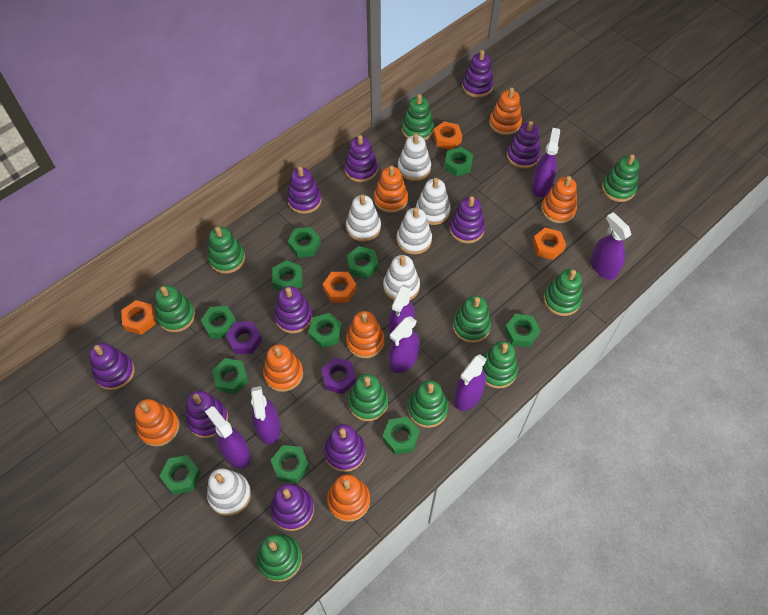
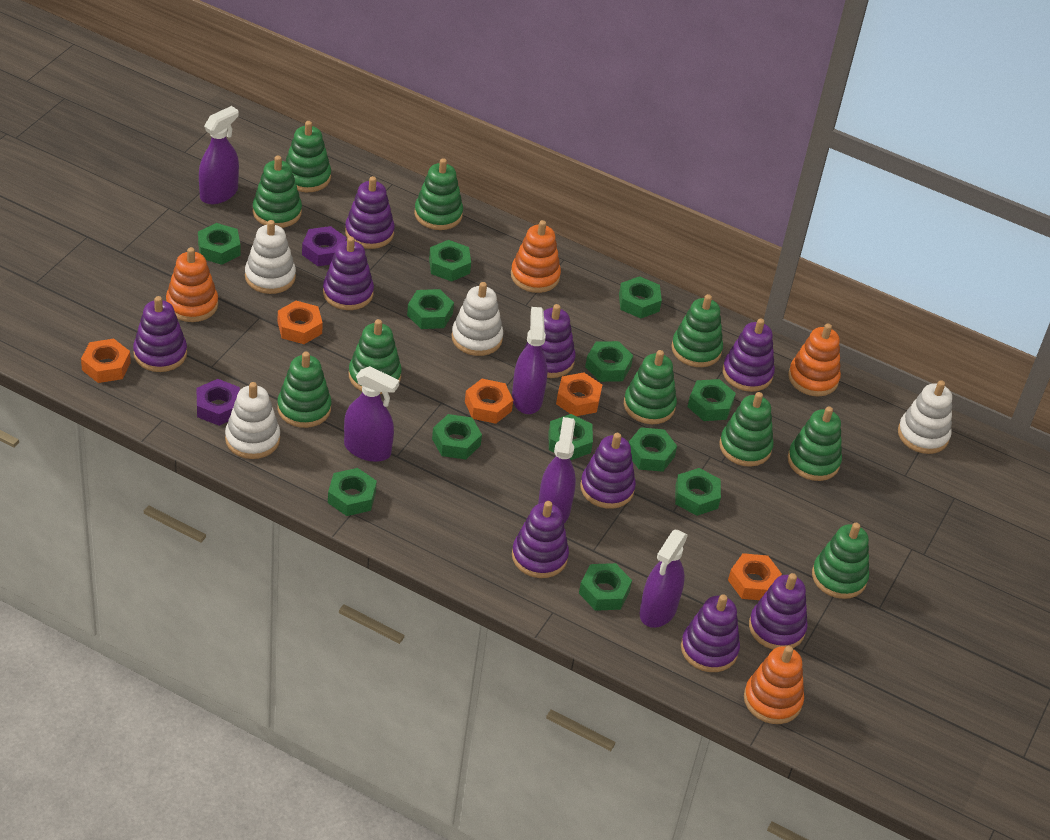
green nut: [159,455,201,495] [201,306,237,339] [212,358,249,394] [271,445,310,483] [272,260,303,291] [288,227,321,258] [308,313,343,348] [347,246,378,279] [382,417,420,455] [444,147,473,177] [504,314,541,348] = 11 -> [198,223,240,265] [328,468,377,516] [407,289,454,329] [429,240,471,282] [432,414,482,459] [549,414,593,460] [579,563,632,611] [585,341,633,382] [619,276,662,318] [629,427,677,472] [675,468,721,516] [688,379,736,421] = 12
orange nut: [121,300,156,335] [323,272,357,302] [433,121,462,150] [532,228,566,260] = 4 -> [81,339,131,383] [278,301,323,344] [465,379,513,424] [556,372,602,416] [728,553,782,600] = 5
orange stacking toy: [135,399,179,447] [263,344,303,392] [327,474,370,522] [346,311,384,358] [374,165,408,213] [489,87,522,135] [541,176,577,223] = 7 -> [166,247,218,322] [511,220,561,293] [744,646,804,724] [788,323,841,397] = 4
purple spray bottle: [205,406,251,469] [251,386,281,445] [389,284,415,342] [389,316,420,373] [454,355,487,411] [531,128,560,197] [590,212,631,280] = 7 -> [199,106,239,204] [344,366,399,462] [512,307,548,414] [538,417,576,523] [639,530,688,628] = 5
purple stacking toy: [89,343,135,390] [186,391,228,438] [270,484,314,531] [274,286,313,333] [287,166,322,214] [324,424,366,472] [344,135,378,182] [449,196,485,243] [462,50,493,98] [507,121,541,169] = 10 -> [133,296,187,372] [323,236,374,310] [345,176,395,249] [512,501,569,578] [524,304,576,378] [580,433,636,509] [681,594,740,672] [723,318,775,392] [749,573,808,650] = 9
white stacking toy: [207,468,251,516] [346,194,381,242] [383,255,420,300] [397,207,432,254] [398,133,431,181] [416,178,451,225] = 6 -> [225,382,280,459] [245,220,296,294] [452,282,503,356] [898,380,952,454] = 4

